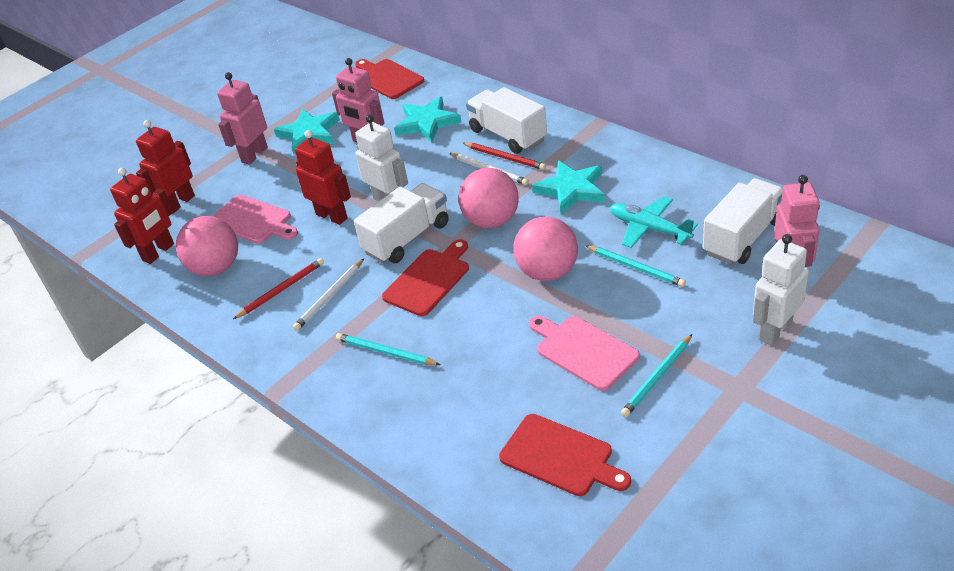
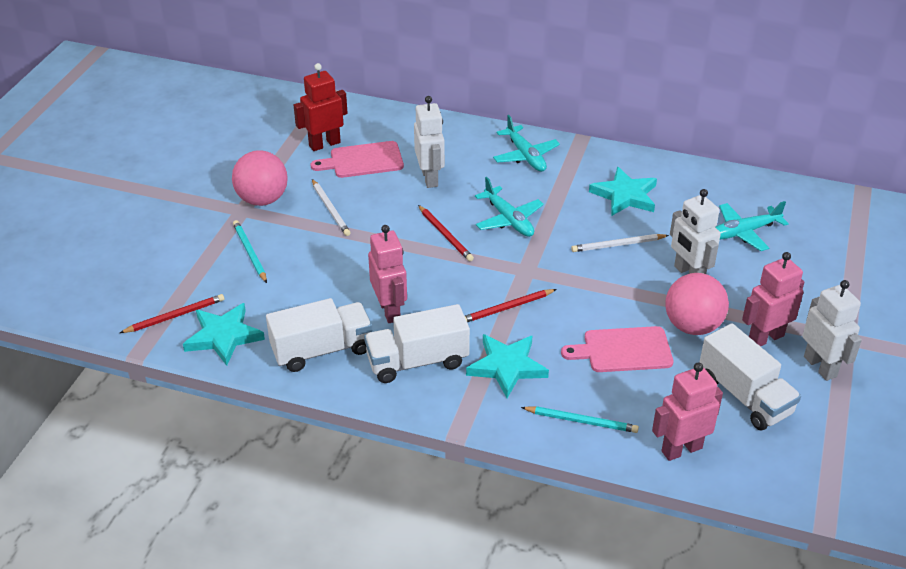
pink ball: [176,216,238,276] [458,168,518,228] [513,217,578,281] = 3 -> [232,151,288,206] [665,273,729,335] = 2
red cutting board: [355,59,424,99] [382,239,469,316] [499,414,631,496] = 3 -> none = 0
red pencil: [233,258,324,319] [463,142,546,170] = 2 -> [120,294,224,333] [418,205,474,261] [465,289,557,322] = 3
red robot: [110,168,174,264] [136,120,195,214] [295,130,351,225] = 3 -> [294,63,348,151] = 1
turquoise pencil: [336,333,440,365] [585,245,686,287] [621,334,692,417] = 3 -> [233,220,267,283] [521,406,639,433] = 2
turquoise plane: [610,196,698,248] = 1 -> [475,177,544,237] [493,115,560,172] [715,201,789,251] = 3
white robot: [355,115,408,202] [753,234,809,346] = 2 -> [414,96,445,188] [670,189,721,274] [802,280,862,381] = 3

